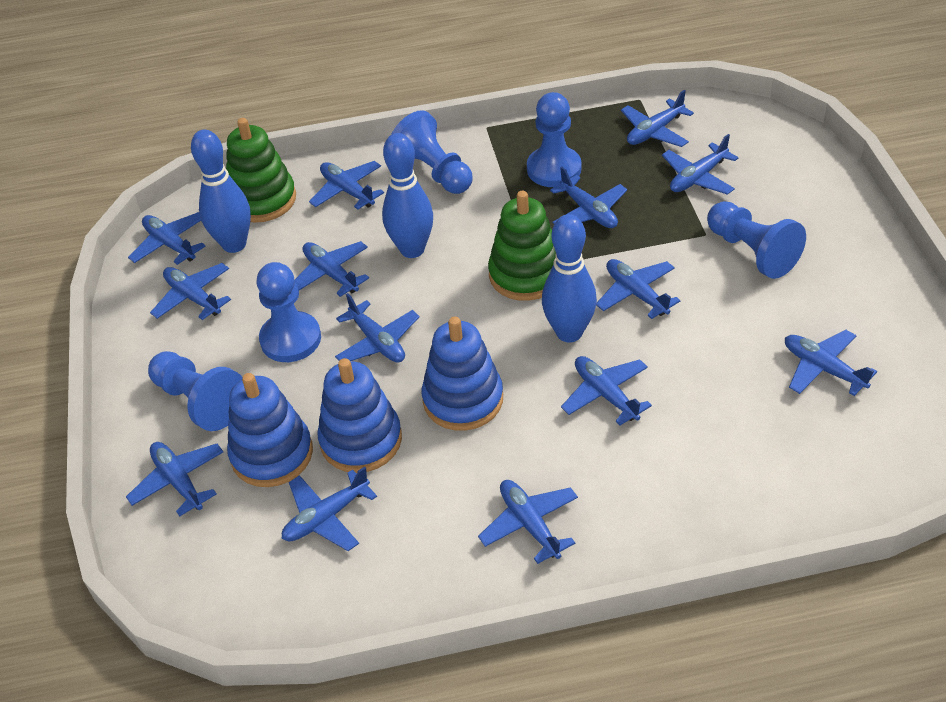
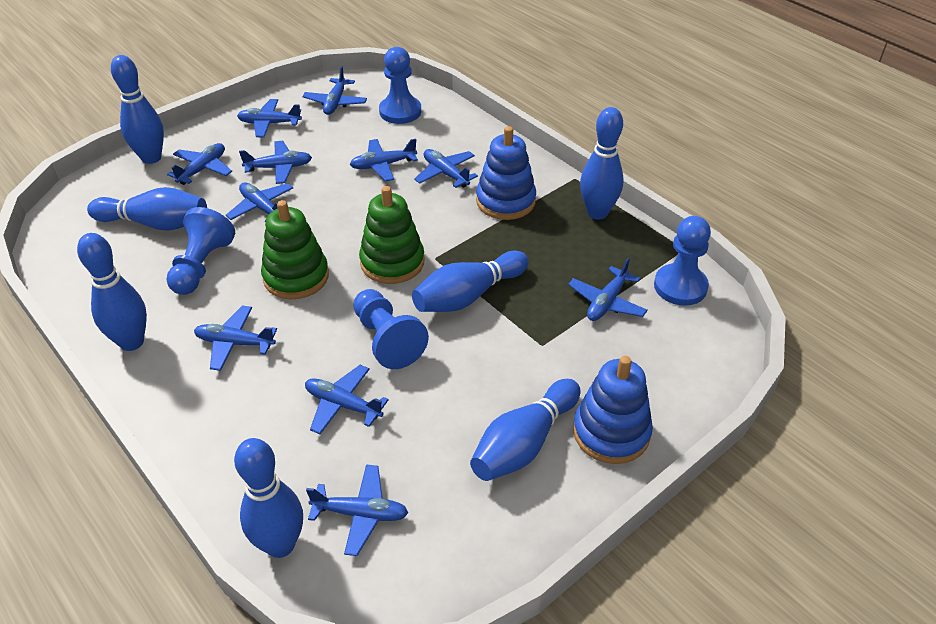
blue bowling pin: [191,130,251,253] [382,133,433,258] [542,214,597,342] = 3 -> [77,233,147,351] [87,187,207,230] [111,55,164,164] [234,438,303,558] [412,251,529,312] [470,379,580,481] [580,107,624,220] = 7
blue pawn: [148,351,243,431] [257,262,321,362] [391,110,473,194] [527,92,581,187] [707,201,806,279] = 5 -> [166,207,235,295] [353,289,429,369] [379,47,421,124] [654,216,711,306] = 4
blue plane: [126,442,223,516] [128,212,205,265] [150,263,231,320] [282,466,377,551] [294,241,369,297] [309,161,384,210] [335,293,419,363] [478,480,578,564] [550,167,627,228] [561,356,652,426] [596,259,681,319] [621,90,694,147] [662,134,738,195] [785,330,877,396] = 14 -> [167,143,232,185] [194,305,277,371] [226,182,293,222] [237,99,302,138] [239,141,312,184] [302,66,367,115] [305,365,389,434] [306,465,408,556] [350,139,418,181] [414,149,478,188] [568,257,648,321] = 11
blue stacking toy: [227,373,313,487] [317,358,402,473] [422,317,503,431] = 3 -> [476,126,536,220] [573,356,653,464] = 2

